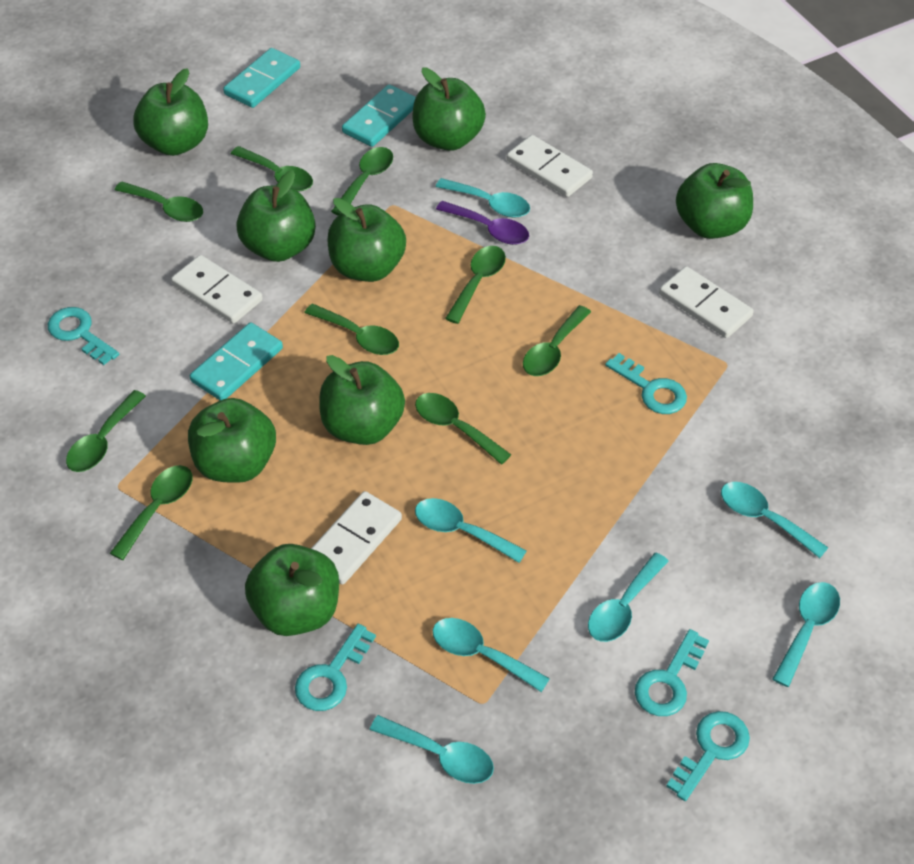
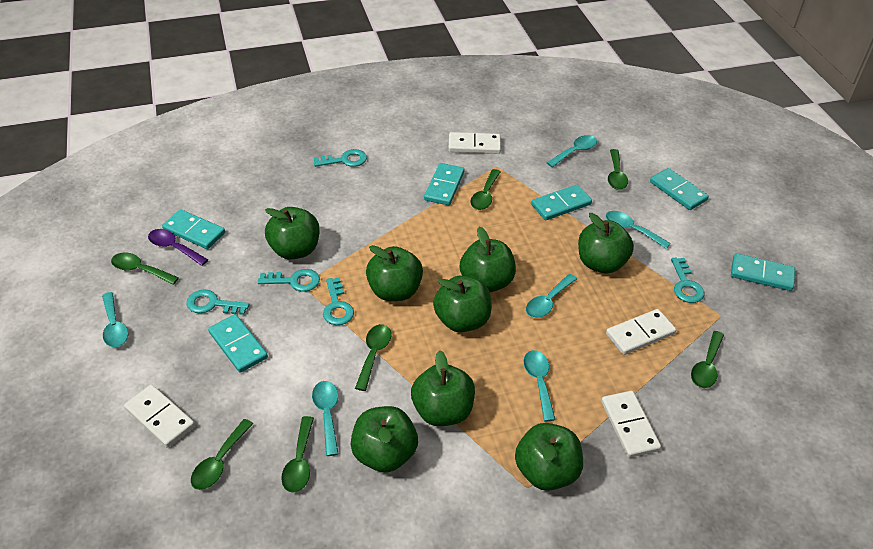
green spoon: [66,390,146,472] [110,465,192,560] [115,181,203,222] [231,146,313,191] [304,304,399,355] [331,147,393,216] [415,393,511,464] [445,246,506,324] [523,305,591,376] = 9 -> [111,252,179,285] [191,419,253,490] [281,416,314,493] [355,324,391,391] [470,169,500,210] [608,149,628,190] [691,331,724,388] = 7
turquoise domino: [190,322,283,400] [223,48,300,108] [342,85,416,147] = 3 -> [162,209,225,249] [208,314,268,373] [424,163,464,205] [531,185,592,220] [650,168,709,210] [731,253,795,291] = 6
turquoise spoon: [370,715,494,784] [415,498,527,563] [433,618,550,692] [436,178,530,218] [588,553,669,642] [721,482,829,558] [773,582,840,687] = 7 -> [102,292,128,347] [312,381,338,456] [524,350,555,421] [526,274,577,318] [547,135,597,167] [606,211,671,249] = 6

